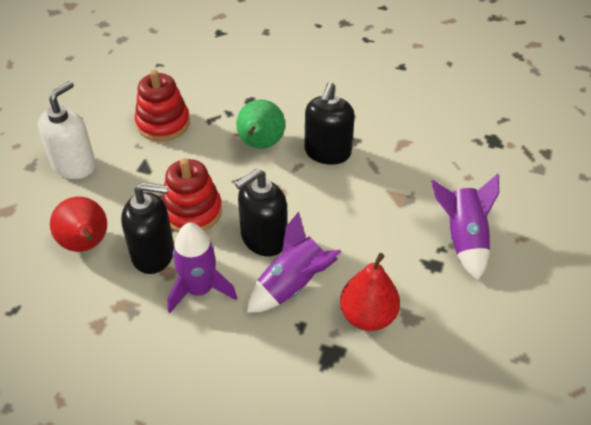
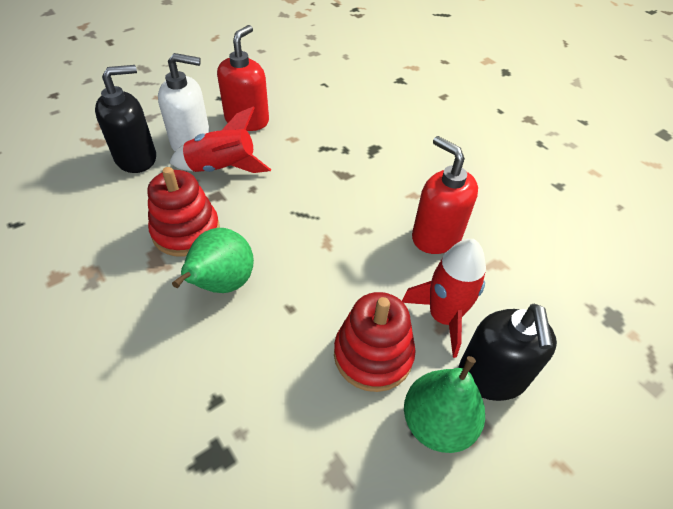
black soap dispenser: [121,182,174,274] [235,169,287,256] [304,82,355,165] = 3 -> [95,65,156,173] [459,304,557,401] = 2
green pear: [236,99,285,149] = 1 -> [172,228,254,293] [404,356,485,453] = 2
purple rocket: [168,223,237,313] [246,212,341,313] [431,174,499,281] = 3 -> none = 0
red pear: [50,197,107,252] [340,253,400,331] = 2 -> none = 0
red rocket: none = 0 -> [169,106,271,173] [402,239,486,358] = 2
red soap dispenser: none = 0 -> [217,25,269,131] [412,136,478,254] = 2

